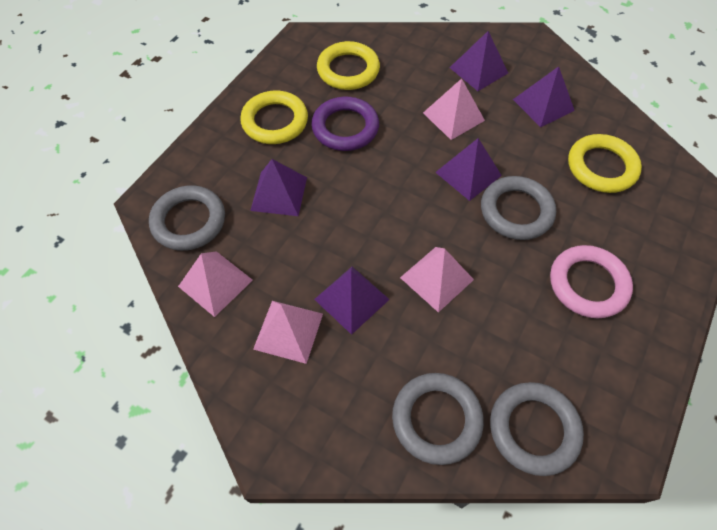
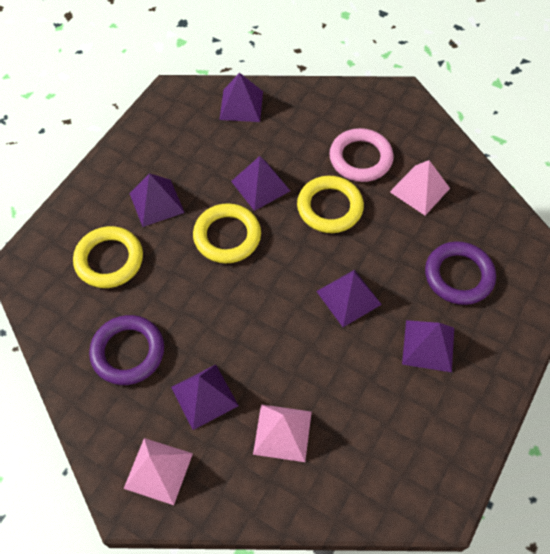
grey ring: [149,185,225,251] [392,373,484,465] [481,176,556,240] [490,382,584,476] = 4 -> none = 0
pink pyramid: [178,251,253,317] [253,301,323,364] [400,247,474,313] [423,78,485,140] = 4 -> [124,438,193,505] [253,404,312,462] [390,160,450,215] = 3
purple pyramid: [250,159,307,216] [314,267,390,335] [435,138,502,201] [450,31,508,91] [513,66,575,127] = 5 -> [129,173,185,227] [171,364,239,430] [219,73,263,122] [231,156,290,211] [316,270,382,327] [402,320,454,372] = 6
purple ring: [311,97,379,151] = 1 -> [89,315,164,385] [425,241,496,305] = 2

